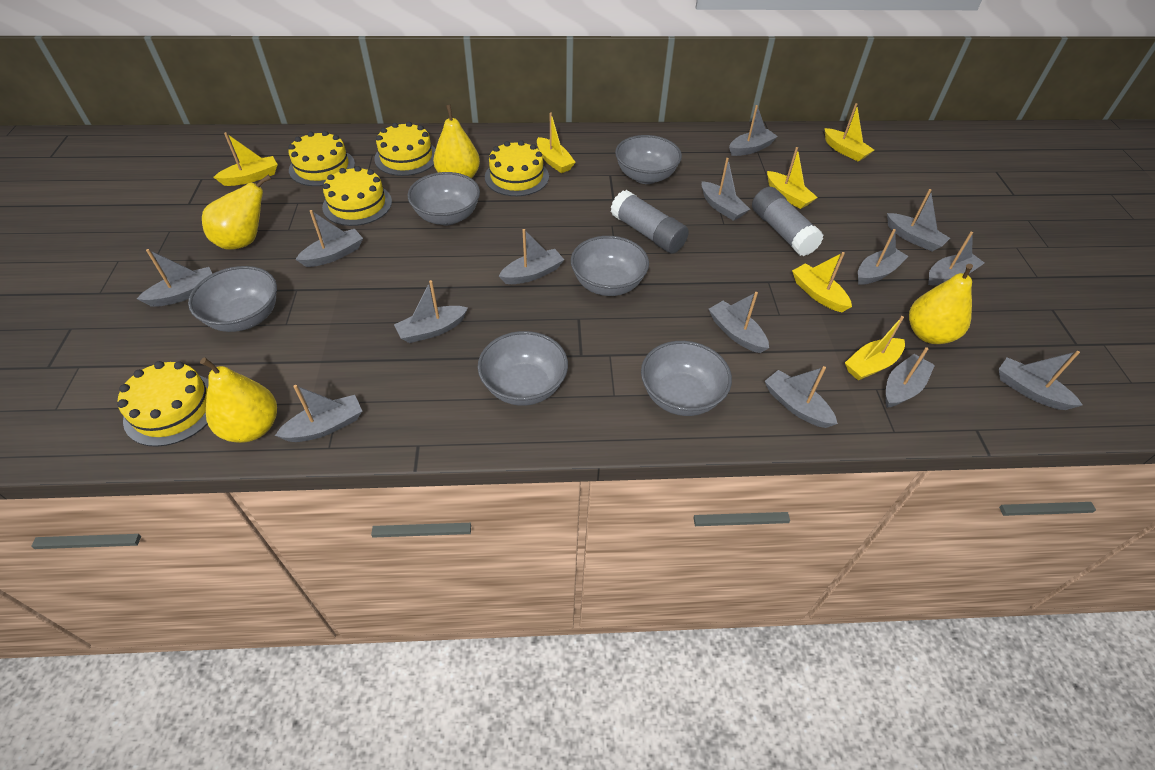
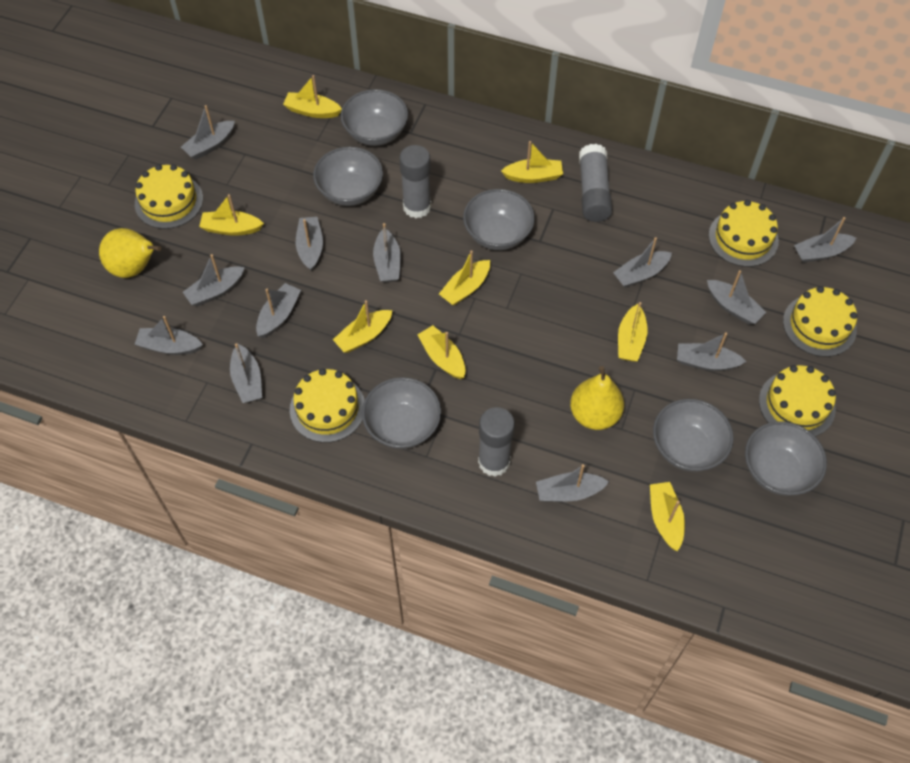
grey boat: [137,249,213,307] [275,385,362,442] [295,210,363,267] [394,280,468,343] [499,229,564,284] [702,158,750,221] [709,292,769,353] [729,105,778,156] [765,366,838,428] [858,229,909,285] [886,347,935,408] [887,189,950,251] [928,232,984,286] [999,351,1082,410] = 14 -> [134,316,203,355] [181,105,235,159] [183,254,245,306] [230,343,262,403] [256,283,301,338] [296,217,323,271] [373,223,401,283] [536,464,609,502] [613,237,672,288] [677,332,746,371] [707,270,766,324] [794,217,856,263] = 12
grey glue stick: [611,190,689,254] [752,187,823,256] = 2 -> [399,145,431,218] [478,407,515,477] [579,144,612,222] = 3
yellow boat: [214,132,278,186] [537,113,576,173] [767,147,818,209] [792,252,852,312] [824,103,874,162] [845,316,905,380] = 6 -> [199,194,264,236] [283,75,342,118] [333,300,393,353] [417,325,465,379] [439,250,490,306] [501,141,563,183] [618,302,648,362] [650,482,685,551] = 8
yellow pear: [200,358,277,443] [202,175,271,250] [433,105,480,178] [909,264,973,344] = 4 -> [99,228,161,278] [570,366,624,430] = 2

